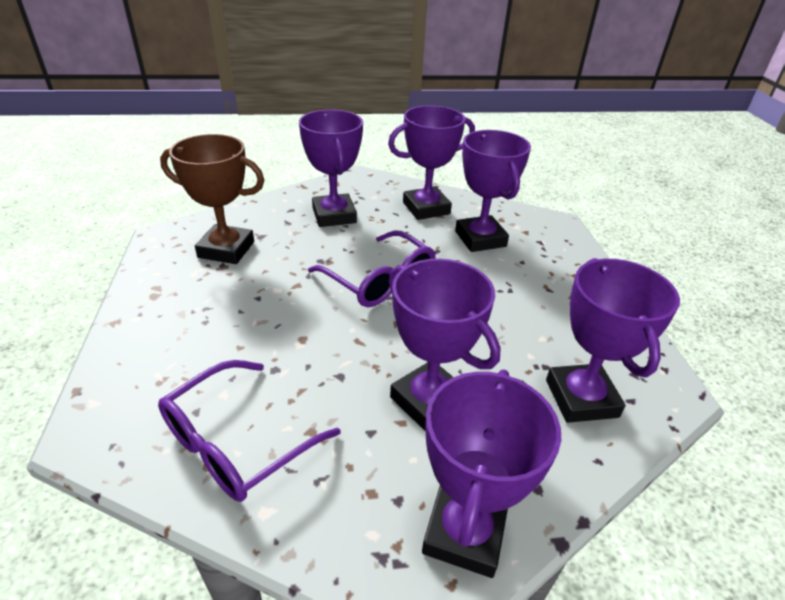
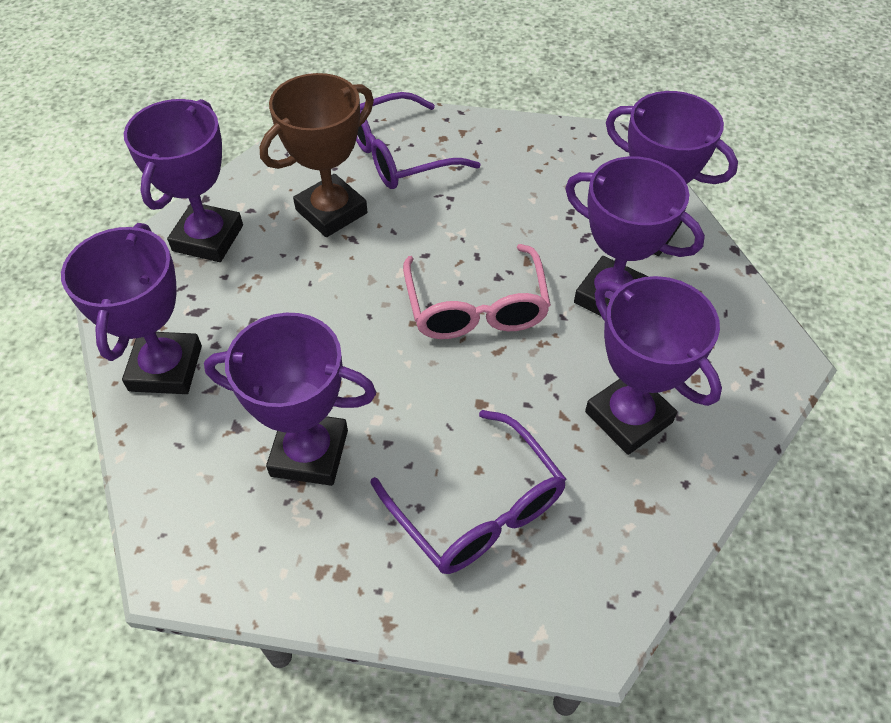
pink glasses: none = 0 -> [403,244,551,339] = 1

